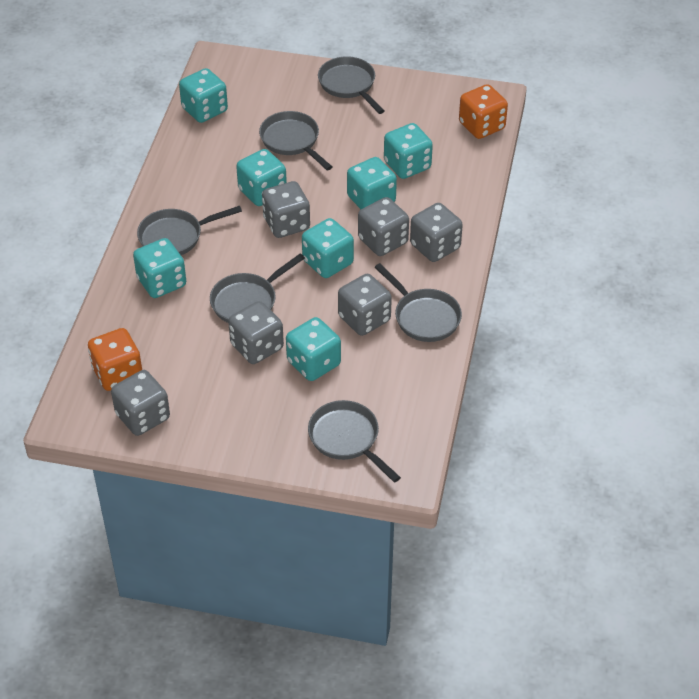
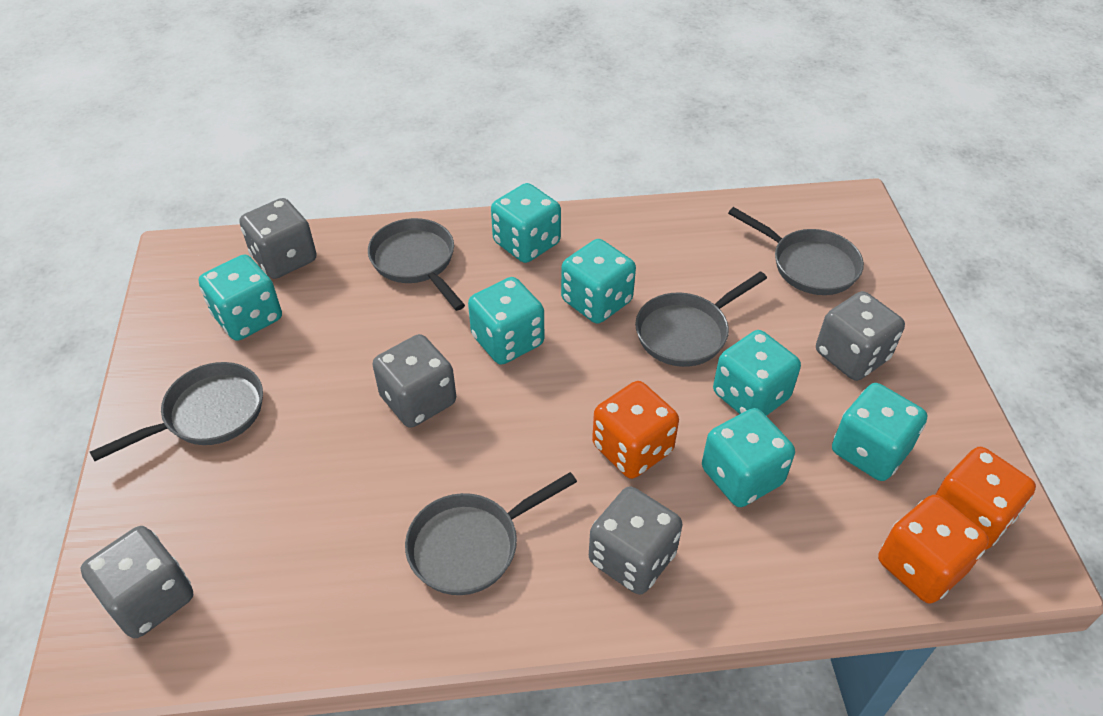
grey dice: [111,370,170,436] [228,301,284,364] [262,181,310,238] [338,274,392,336] [358,197,409,256] [410,203,463,262] = 6 -> [80,526,193,638] [240,198,317,279] [372,334,456,428] [589,487,683,595] [816,291,905,381] = 5
grey pan: [137,206,242,255] [210,254,305,323] [259,111,332,171] [308,400,401,483] [318,56,385,114] [374,263,462,342] = 6 -> [90,362,263,461] [368,218,465,311] [405,472,577,595] [635,271,767,367] [728,207,864,295] = 5
orange dice: [88,328,142,391] [459,84,508,139] = 2 -> [592,381,679,479] [878,495,989,604] [935,447,1036,550] = 3

